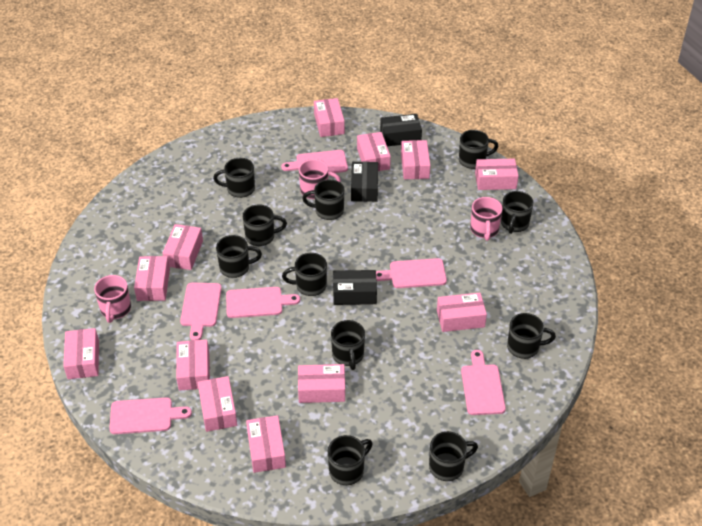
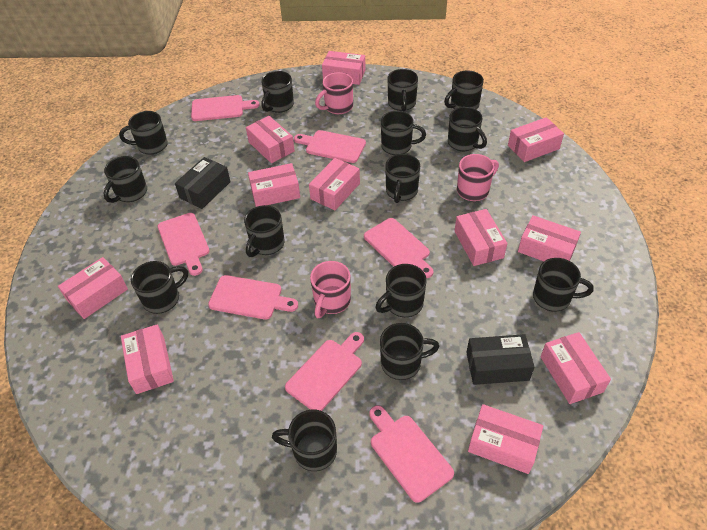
black box: [333,270,377,305] [351,162,378,202] [380,114,422,146] = 3 -> [175,157,231,209] [466,334,535,385] = 2
black mug: [213,158,255,198] [216,235,262,278] [243,205,287,246] [282,253,327,296] [302,179,344,220] [328,435,372,485] [331,320,365,370] [429,431,478,481] [459,130,498,169] [501,191,534,234] [507,313,556,359] = 11 -> [103,156,147,203] [119,111,168,155] [131,261,188,314] [244,205,284,257] [261,71,294,113] [272,410,337,471] [375,264,427,317] [380,323,440,380] [381,111,426,155] [385,154,420,203] [388,69,418,112] [444,70,484,110] [448,107,487,151] [533,258,593,312] = 14
pink box: [63,328,99,379] [134,256,170,301] [162,224,203,270] [176,339,210,391] [198,376,237,432] [246,415,286,473] [298,364,345,403] [314,98,345,137] [357,132,391,171] [401,140,430,179] [437,292,487,332] [475,158,519,190] = 12 -> [58,257,128,319] [121,324,174,394] [246,116,295,163] [248,163,300,207] [309,158,360,210] [322,51,366,85] [455,209,507,266] [468,404,543,474] [508,117,564,162] [518,215,581,261] [540,332,611,404] = 11
pink cutting board: [109,397,192,434] [180,282,222,340] [226,287,300,318] [281,150,348,173] [376,258,447,288] [461,350,506,415] = 6 -> [158,213,210,276] [191,95,260,121] [208,275,298,320] [285,332,364,411] [294,130,366,163] [364,218,434,278] [369,406,454,503] = 7

